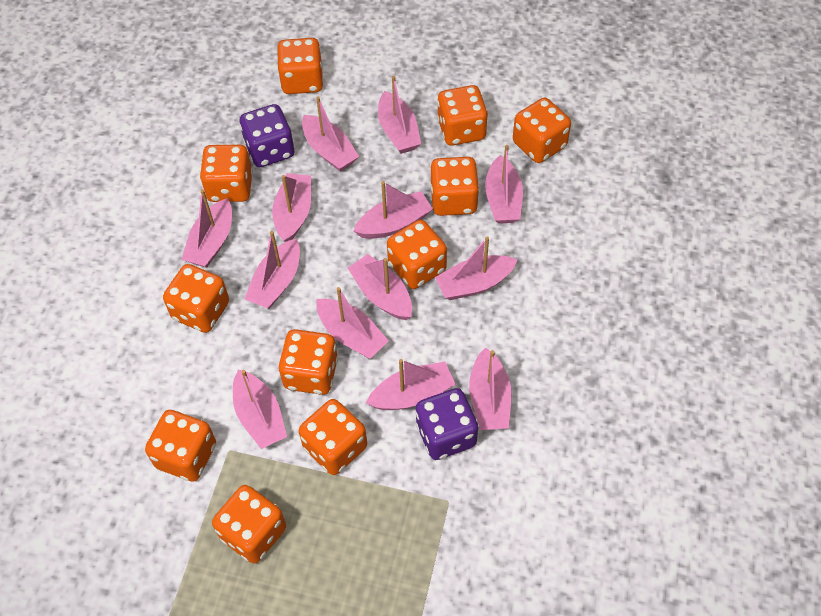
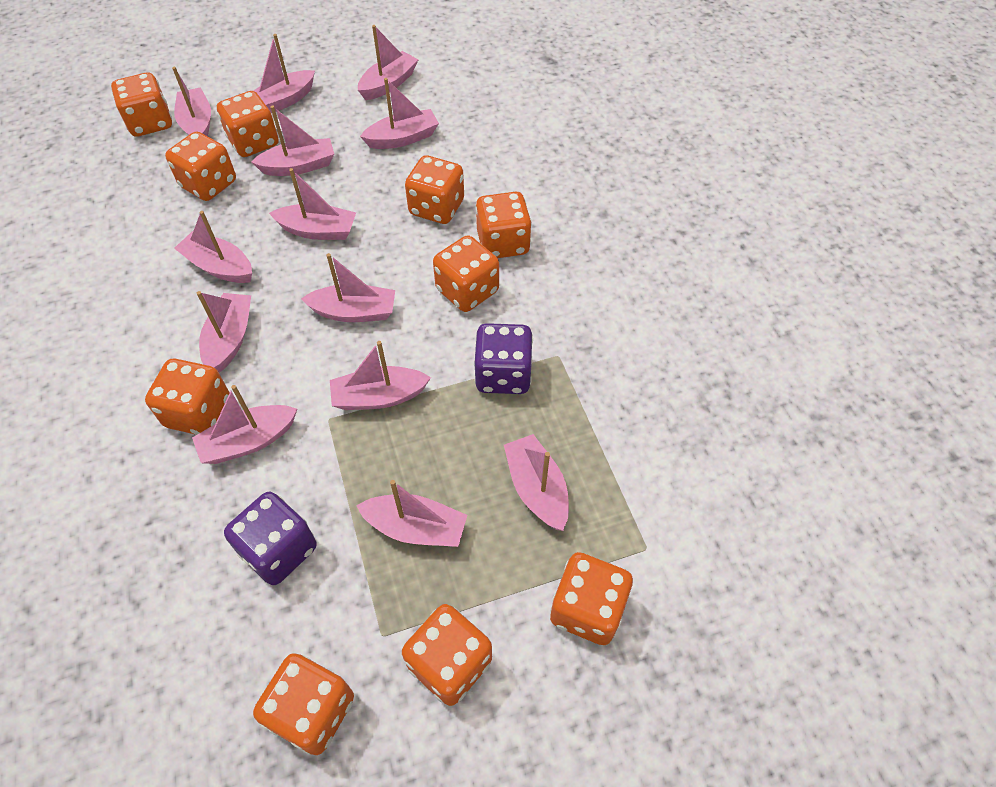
orange dice: [145,410,216,482] [163,264,229,333] [200,145,253,202] [212,485,286,563] [277,38,324,94] [279,329,338,395] [299,399,367,475] [387,220,447,289] [430,157,479,216] [437,85,488,146] [513,98,571,163] = 11 -> [111,73,172,136] [145,359,230,435] [165,132,236,201] [217,91,279,157] [253,653,354,755] [402,604,492,706] [405,155,464,224] [433,235,499,312] [475,192,532,258] [550,552,633,645] = 10

